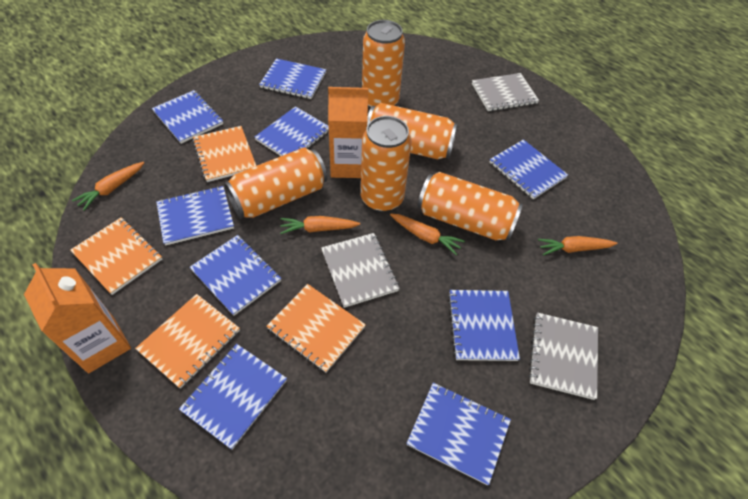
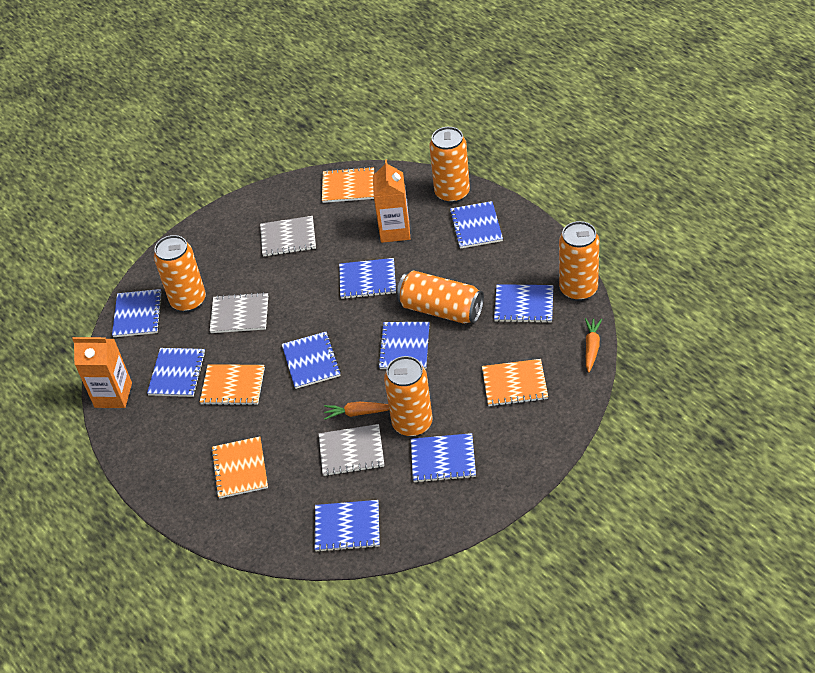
orange carrot: [72,162,144,211] [280,216,360,234] [390,214,465,255] [538,236,618,256] = 4 -> [324,402,389,420] [585,318,602,373] = 2

